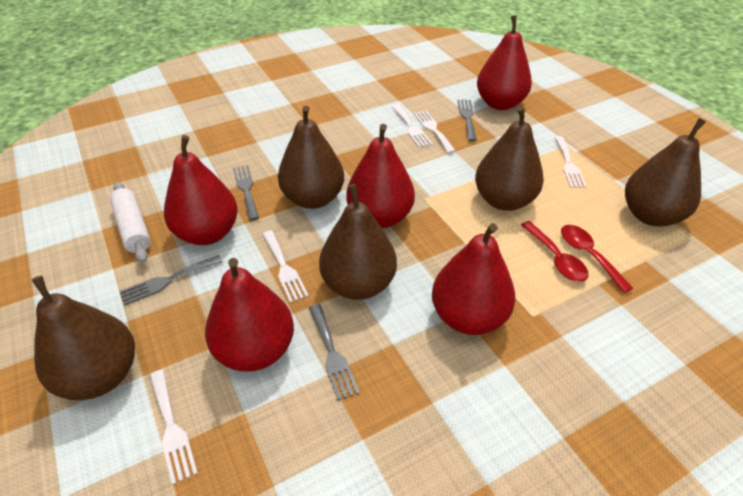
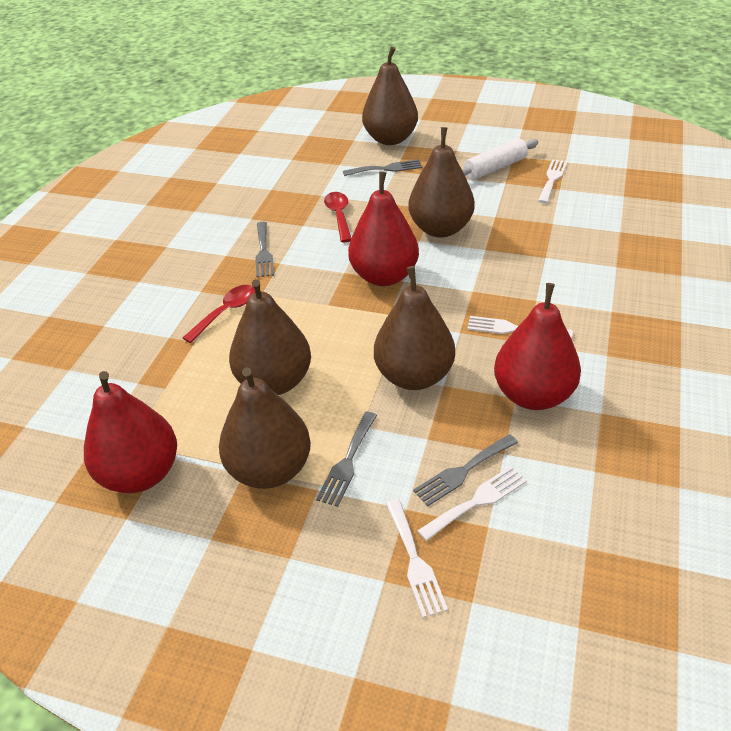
red pear: [164,135,238,245] [205,258,294,372] [346,124,415,228] [432,223,515,335] [477,15,532,110] = 5 -> [84,371,177,493] [348,172,419,286] [494,283,581,410] = 3
white fork: [150,370,198,485] [263,230,309,303] [392,104,432,148] [414,110,456,153] [555,136,587,188] = 5 -> [386,499,448,618] [418,466,527,541] [467,316,573,338] [538,159,567,203] = 4

